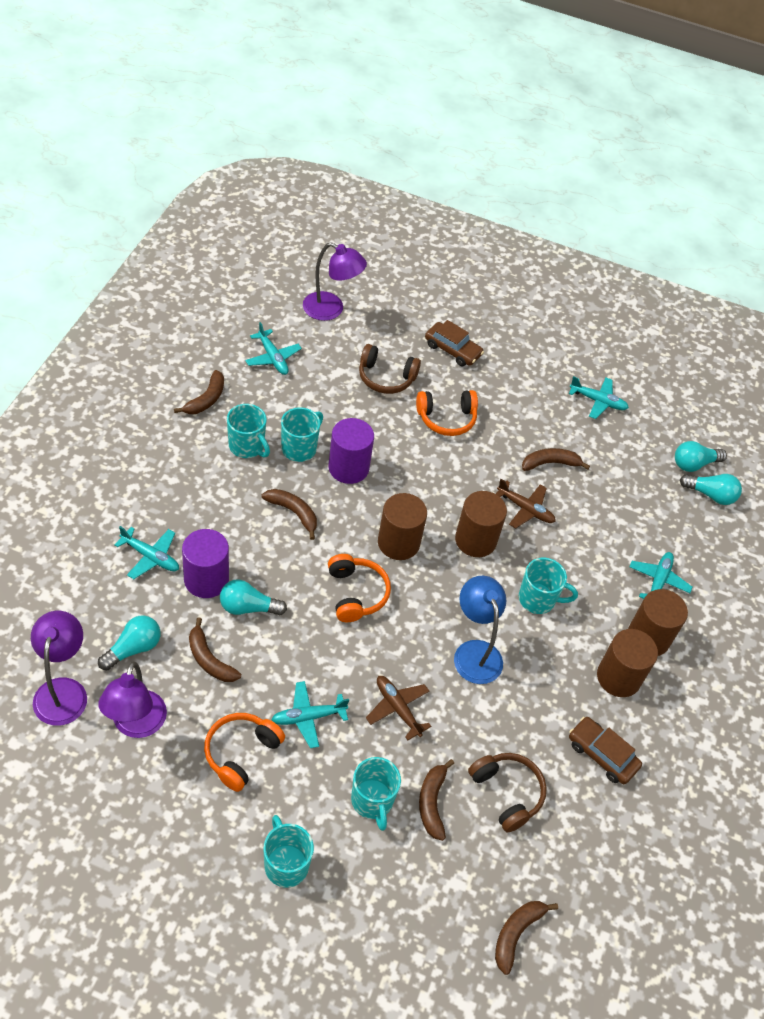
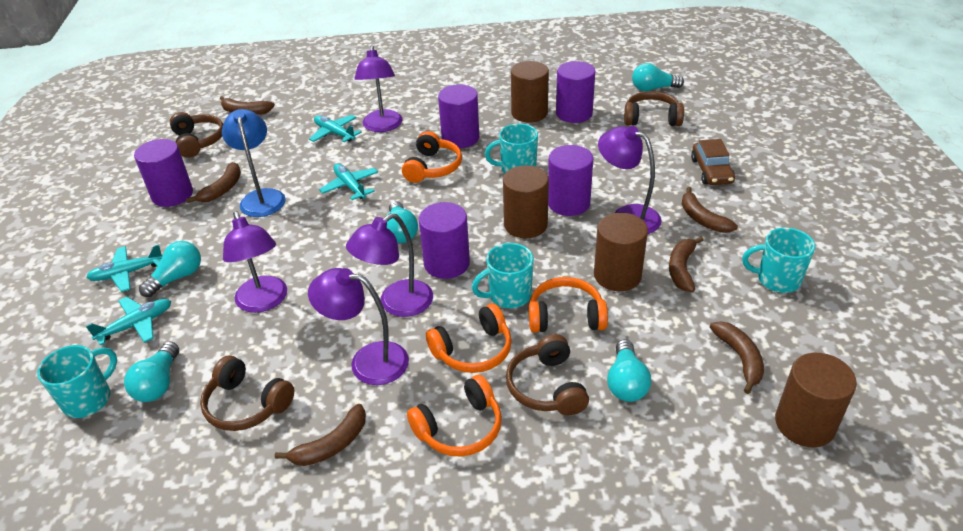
brown car: [425,320,484,366] [569,717,642,784] = 2 -> [691,139,735,185] = 1
brown headphones: [359,344,421,394] [468,753,547,832] = 2 -> [170,112,223,158] [200,355,294,431] [506,334,589,415] [624,91,684,126] = 4
brown plane: [366,676,431,740] [496,479,556,529] = 2 -> none = 0
orange headphones: [204,713,285,792] [328,554,391,622] [416,390,478,436] = 3 -> [402,131,462,183] [407,375,502,456] [426,304,512,373] [529,277,608,332] = 4
purple cylinder: [182,529,229,598] [328,418,374,484] = 2 -> [134,139,193,207] [419,202,470,279] [438,84,479,148] [548,145,593,216] [556,61,595,123] = 5
purple lamp: [31,611,87,726] [98,662,167,738] [303,242,367,321] = 3 -> [223,211,287,313] [308,268,409,385] [346,213,433,317] [354,45,403,132] [598,126,662,234] = 5
turquoise light bulb: [98,615,161,670] [220,579,287,615] [675,441,727,472] [680,474,742,505] = 4 -> [124,341,179,402] [139,241,201,297] [387,201,418,243] [607,339,651,402] [632,63,684,91] = 5
turquoise mug: [227,404,270,458] [264,815,314,888] [281,407,323,462] [351,757,401,831] [519,558,578,614] = 5 -> [37,345,117,418] [472,243,534,308] [485,124,538,173] [742,228,815,293] = 4
turquoise plane: [114,526,179,579] [245,322,302,375] [272,681,349,748] [569,376,629,419] [629,552,693,599] = 5 -> [86,244,163,292] [86,297,171,346] [309,115,361,142] [319,163,378,200] = 4

